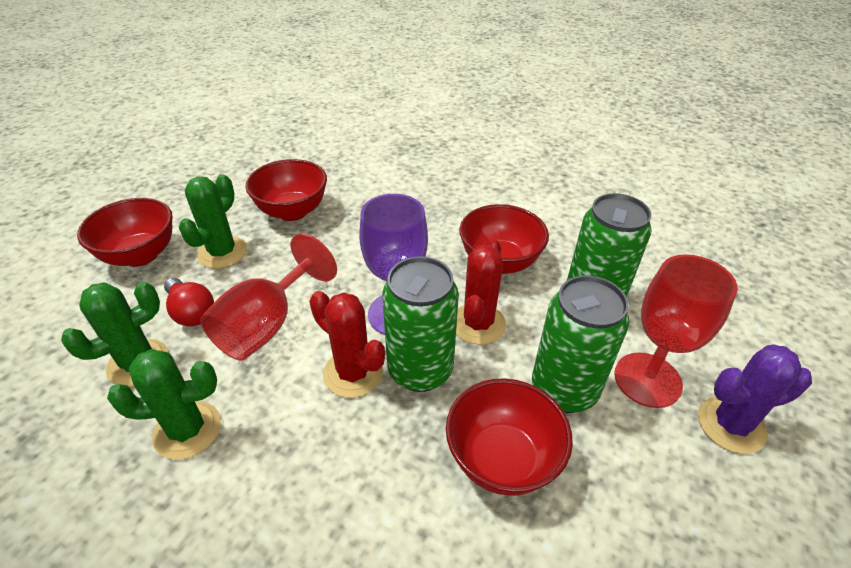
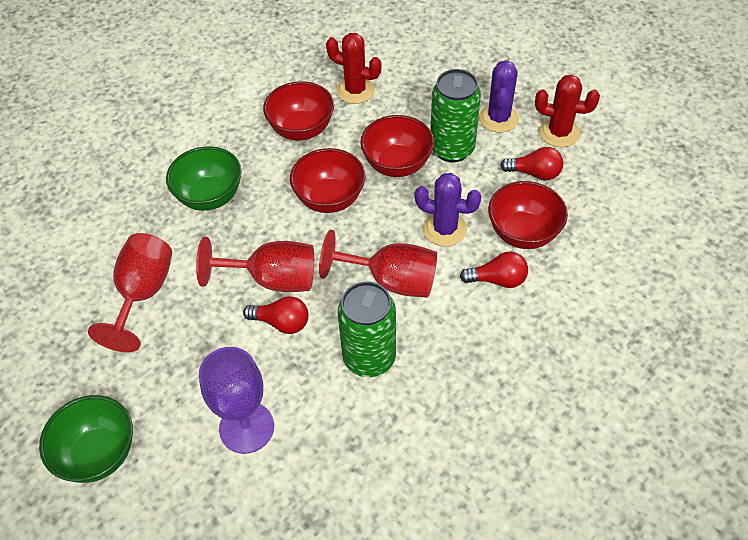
green bowl: none = 0 -> [39,395,133,483] [166,146,242,211] = 2
green cactus: [61,282,169,387] [107,349,221,460] [179,174,247,269] = 3 -> none = 0
green can: [382,256,459,392] [532,275,629,413] [567,193,651,297] = 3 -> [338,281,396,377] [430,69,481,162] = 2
purple cactus: [698,344,812,454] = 1 -> [415,173,481,247] [479,60,519,133] = 2
red goblet: [200,233,337,361] [614,254,738,408] = 2 -> [88,233,172,352] [196,237,314,292] [319,230,437,298] = 3
red light bulb: [164,278,214,326] = 1 -> [243,296,308,334] [460,251,528,288] [500,147,563,181] = 3

